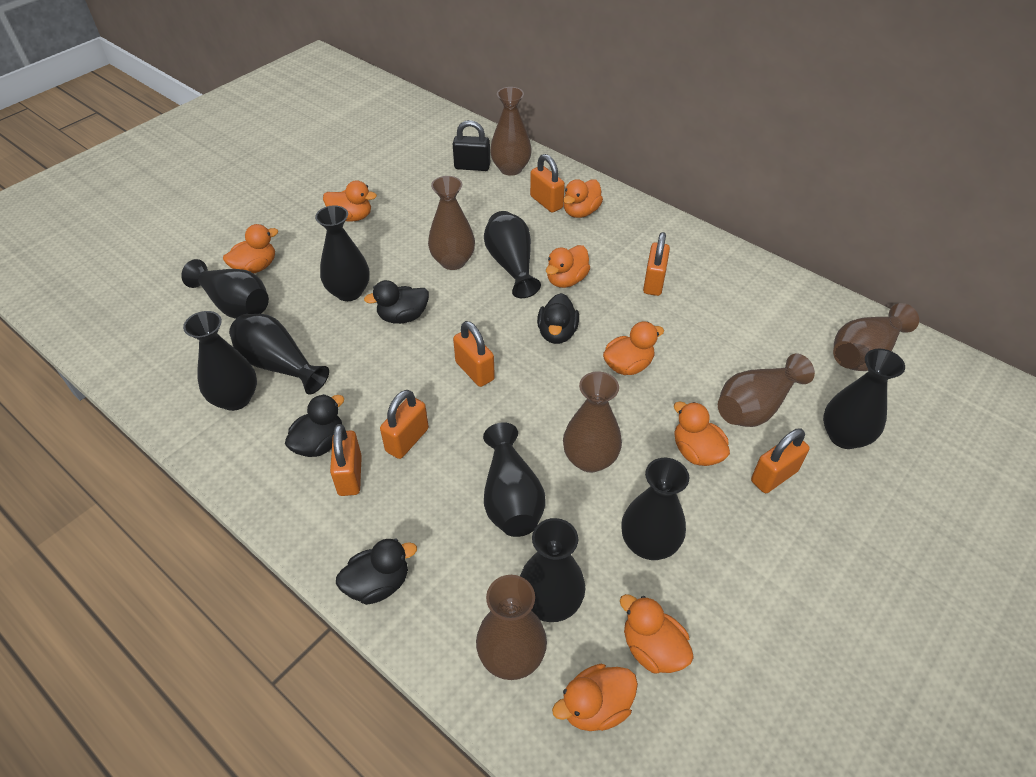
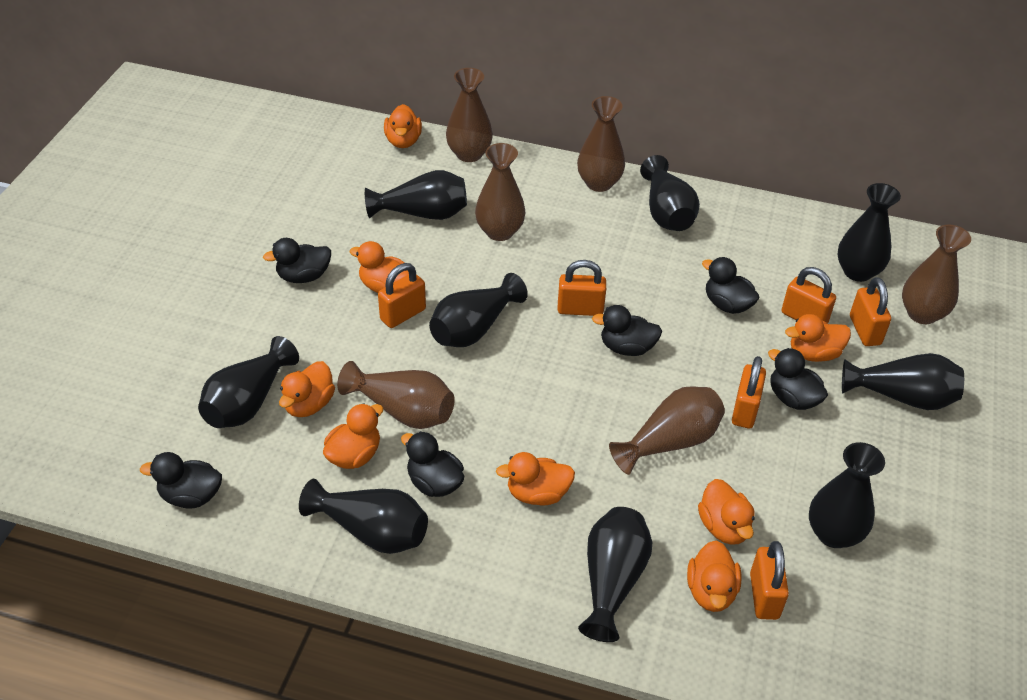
black duck: [285,394,344,457] [336,538,417,605] [364,280,429,324] [537,293,579,344] = 4 -> [140,452,222,509] [263,238,331,283] [401,431,464,497] [592,305,662,356] [702,257,760,314] [768,348,828,410] = 6
black padlock: [453,120,490,171] = 1 -> none = 0

